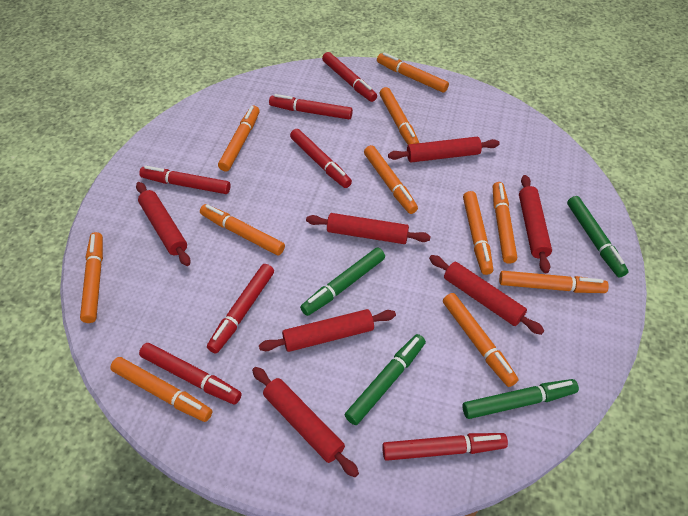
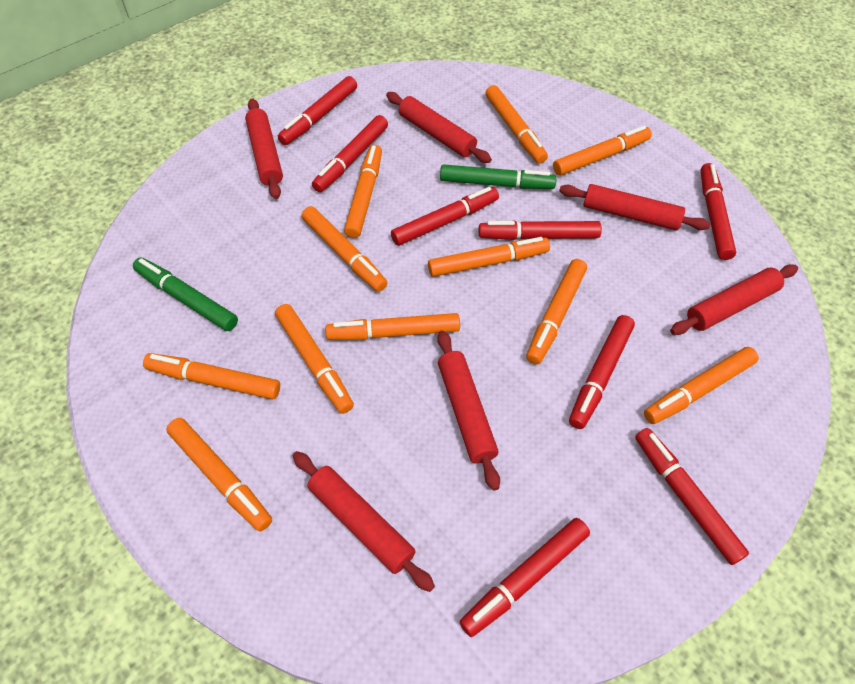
green marker: [300,247,385,316] [345,334,426,425] [462,379,579,419] [567,196,629,278] = 4 -> [133,257,238,331] [440,164,557,189] = 2
red marker: [139,166,230,194] [139,343,242,405] [207,264,274,353] [269,94,353,119] [290,129,352,188] [322,52,377,102] [382,433,508,461] = 7 -> [278,76,357,145] [312,115,388,192] [391,187,499,246] [460,518,590,637] [479,220,602,240] [569,315,635,429] [635,428,749,565] [701,163,736,260] = 8
red rolling pin: [136,182,190,266] [252,367,359,477] [259,309,396,352] [306,213,431,244] [388,137,500,162] [429,255,545,335] [519,175,552,273] = 7 -> [245,98,283,199] [293,451,435,592] [386,92,492,163] [437,331,500,490] [559,184,710,230] [670,264,798,335] = 6

